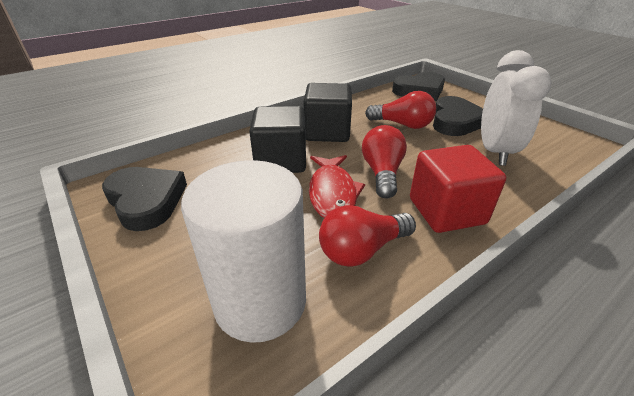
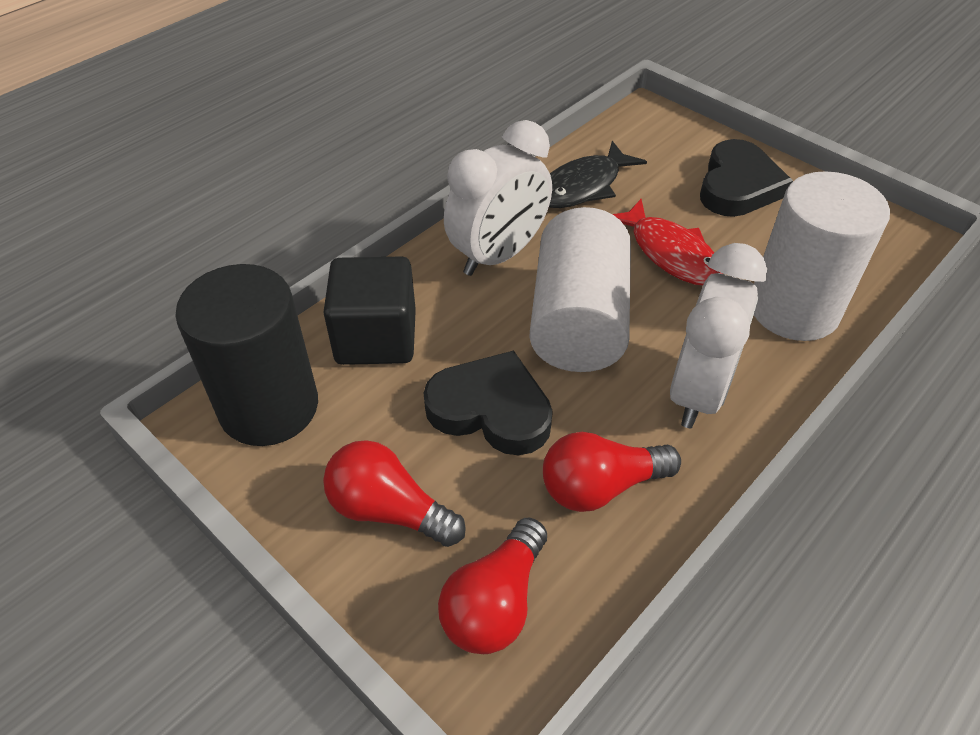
black cube: [249,106,306,173] [303,83,352,142] = 2 -> [323,256,416,365] = 1
black cylinder: none = 0 -> [175,264,318,446] = 1
black fish: none = 0 -> [549,141,647,208] = 1
black heart: [102,167,187,231] [392,72,445,101] [433,96,483,136] = 3 -> [423,351,553,455] [700,139,793,217] = 2
red cube: [410,145,506,233] = 1 -> none = 0
white clock: [481,50,552,166] = 1 -> [444,120,552,276] [670,243,767,428] = 2
white cylinder: [181,160,306,343] = 1 -> [529,207,631,372] [754,171,890,341] = 2

